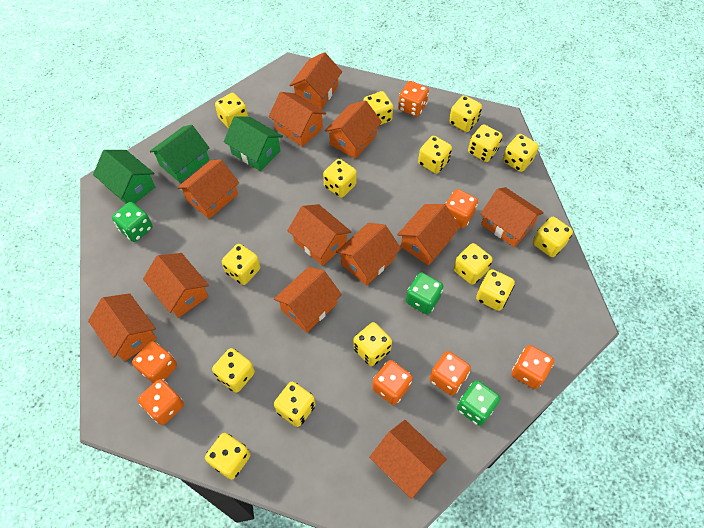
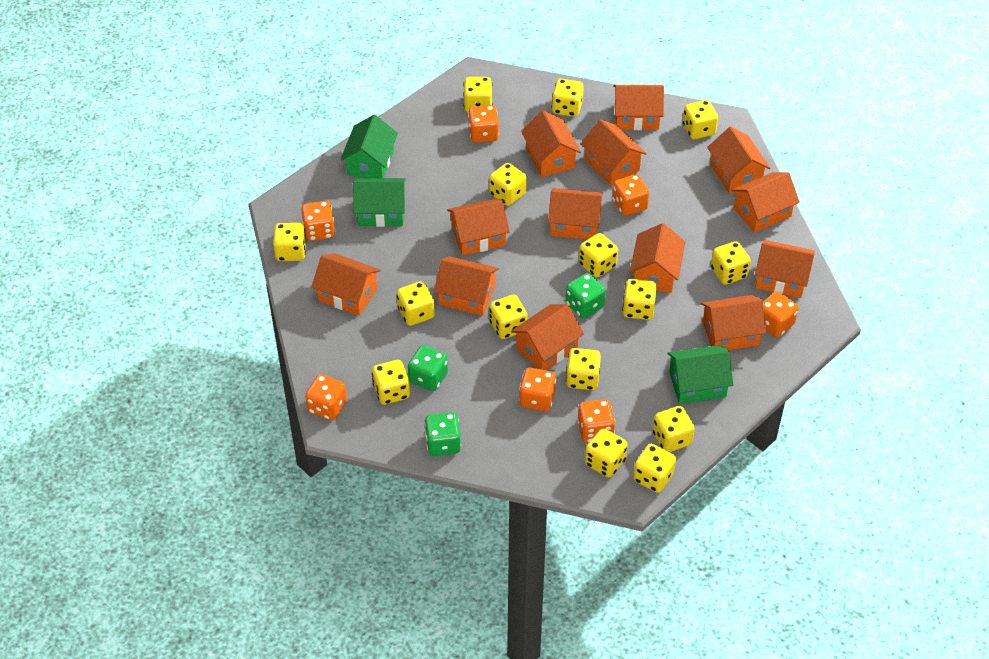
orange house: [88,293,157,361] [143,253,209,318] [177,159,239,219] [269,92,326,147] [274,267,342,333] [287,204,352,266] [289,52,342,110] [325,100,382,159] [336,223,401,286] [369,420,447,499] [397,204,460,266] [481,187,544,247] = 12 -> [311,253,381,316] [434,256,499,316] [447,198,510,256] [511,304,584,370] [521,110,581,177] [548,188,603,239] [581,119,647,185] [613,85,664,130] [630,223,685,293] [701,295,767,350] [707,127,770,194] [731,172,800,232] [755,240,815,298] = 13

